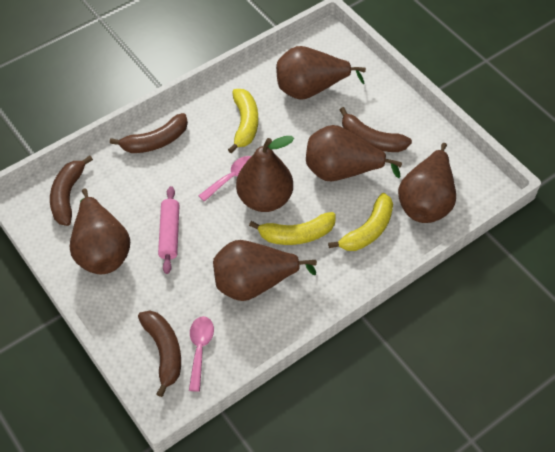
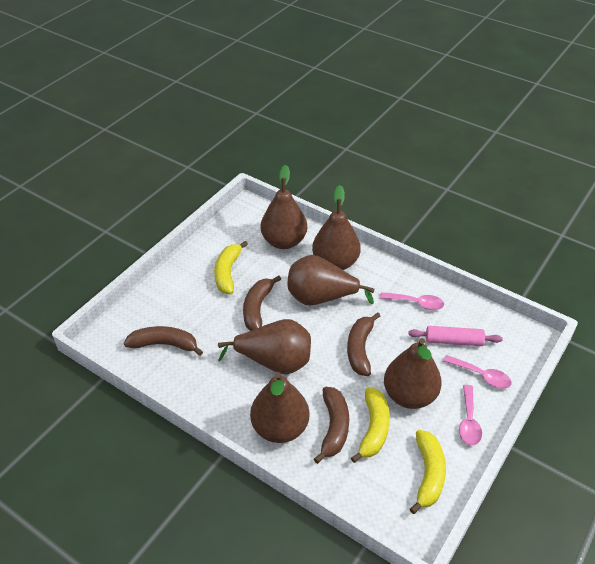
pink spoon: [189,316,214,392] [198,156,251,202] = 2 -> [380,292,444,310] [443,355,512,389] [459,385,482,446] = 3

